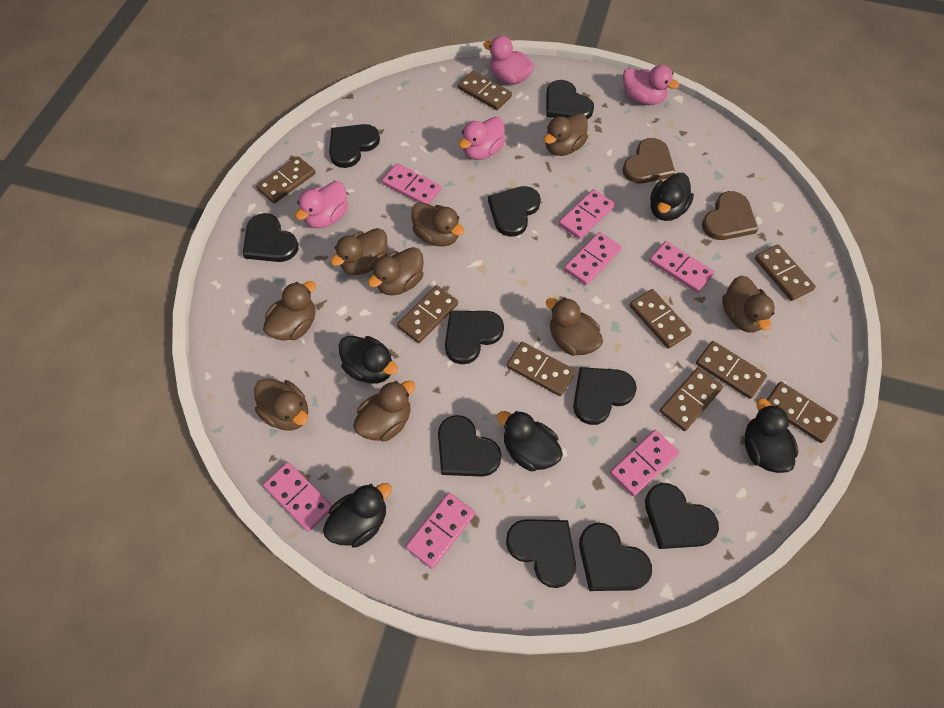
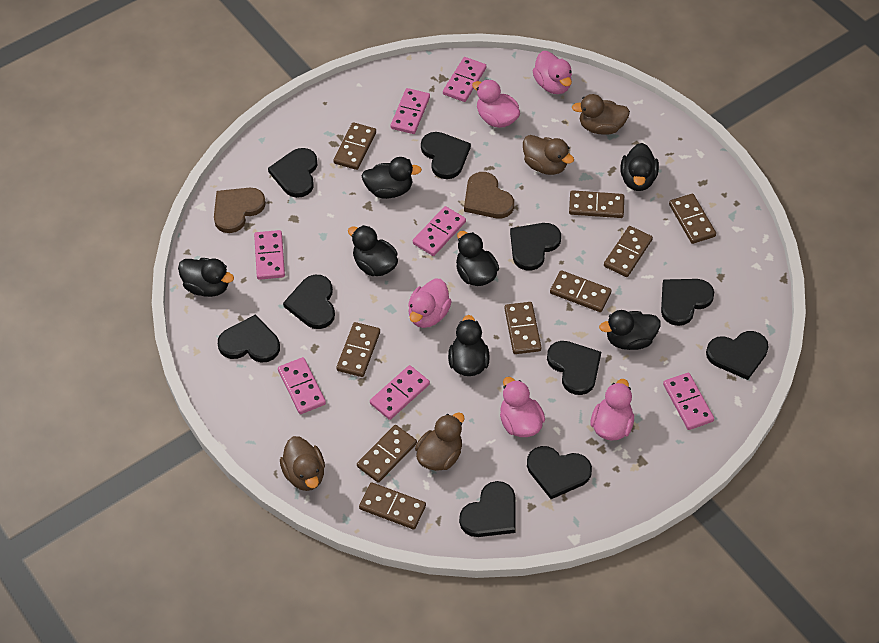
black duck: [323,483,392,548] [339,336,398,384] [497,411,563,471] [650,173,694,221] [745,398,799,473] = 5 -> [178,258,234,297] [348,225,398,276] [362,157,422,199] [448,315,490,376] [456,231,499,286] [599,310,660,350] [621,143,659,191] = 7
brown duck: [254,378,308,431] [263,281,316,340] [330,228,387,275] [353,381,415,442] [368,247,424,295] [411,202,464,246] [544,113,588,156] [546,297,603,356] [722,276,775,333] = 9 -> [280,436,325,491] [415,413,464,471] [523,135,574,175] [572,94,630,135] = 4
pink duck: [295,181,348,228] [459,117,505,160] [483,36,535,85] [623,65,679,105] = 4 -> [408,279,452,328] [472,79,520,128] [500,377,545,437] [533,51,572,94] [591,379,634,441] = 5

